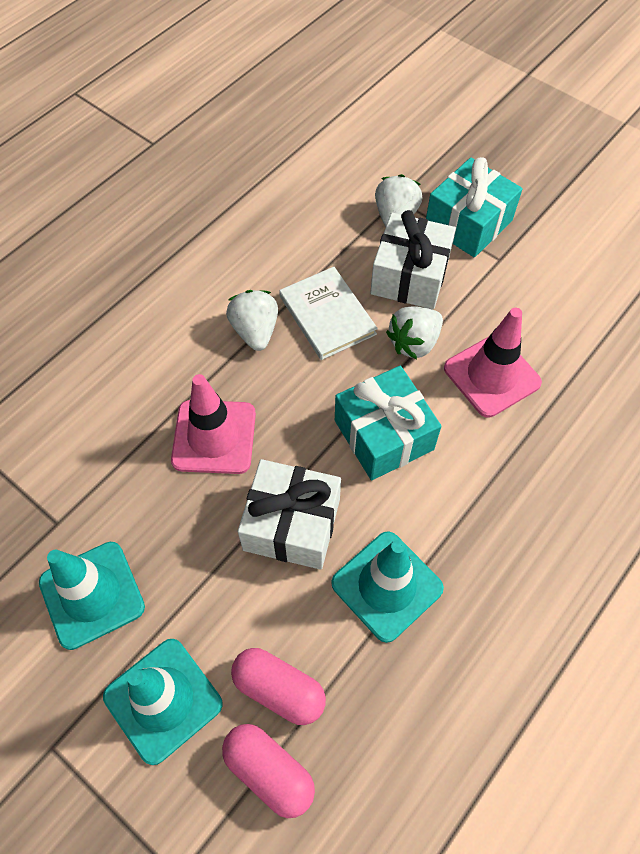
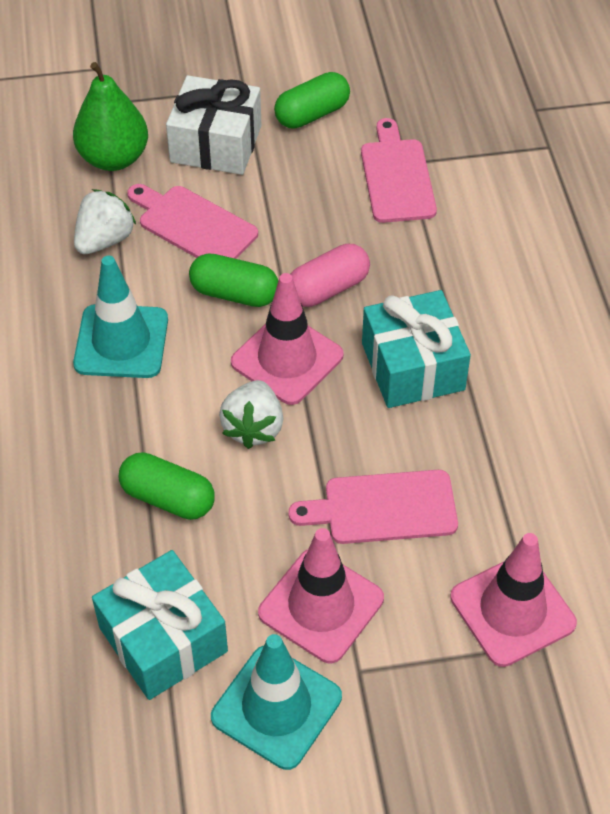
green capsule: none = 0 -> [119,452,215,520] [189,254,278,307] [274,72,350,129] = 3
green pear: none = 0 -> [73,62,148,171] = 1
pink capsule: [222,724,315,818] [231,648,326,725] = 2 -> [291,244,370,307] = 1
pink cutting board: none = 0 -> [127,184,258,259] [288,470,458,544] [361,118,437,223] = 3
pink traffic cone: [171,374,256,474] [444,308,542,418] = 2 -> [231,273,344,405] [258,528,384,663] [450,533,577,667] = 3
turquoise traffic cone: [39,542,145,650] [103,639,223,765] [331,531,444,643] = 3 -> [73,256,168,378] [211,634,342,770] = 2
white book: [279,267,378,360] = 1 -> none = 0
white gift: [238,459,341,570] [370,210,456,309] = 2 -> [166,75,261,175] = 1
white strawberry: [226,290,278,351] [375,174,423,227] [386,306,443,359] = 3 -> [74,189,136,254] [219,380,283,449] = 2

